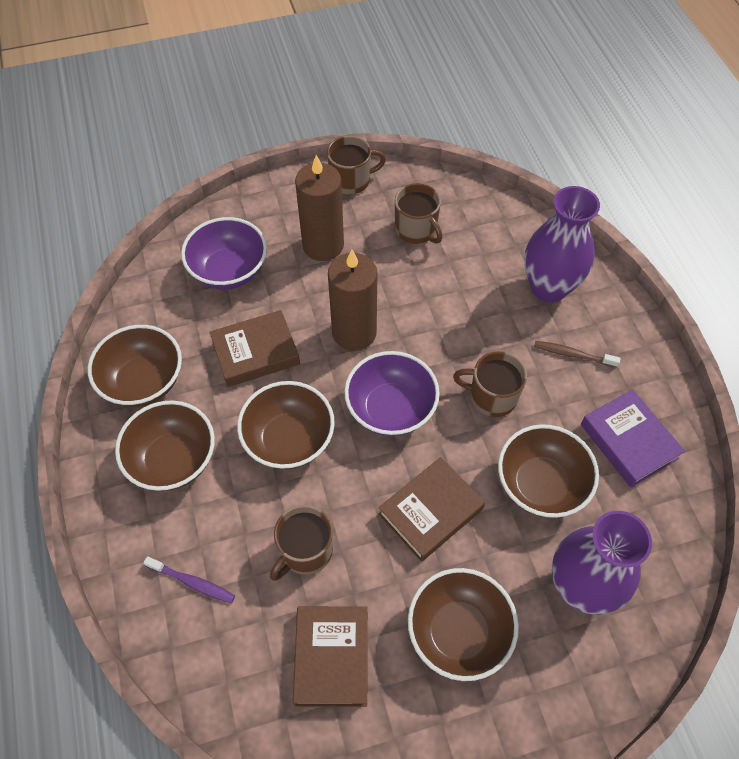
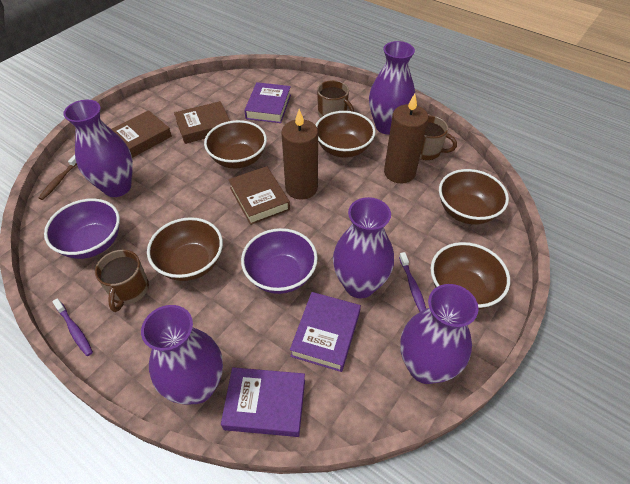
brown mug: [270,505,333,581] [327,136,386,195] [395,183,442,244] [453,351,527,417] = 4 -> [95,250,149,312] [317,80,354,118] [419,115,457,160] = 3
purple book: [581,389,685,487] = 1 -> [221,367,305,437] [244,82,291,123] [290,292,361,372] = 3
purple toothbrush: [144,556,235,603] = 1 -> [52,298,93,356] [399,252,426,312] = 2
purple vase: [525,186,600,303] [552,511,652,615] = 2 -> [63,100,133,197] [141,305,223,404] [333,197,394,298] [369,41,415,135] [400,284,479,384] = 5

